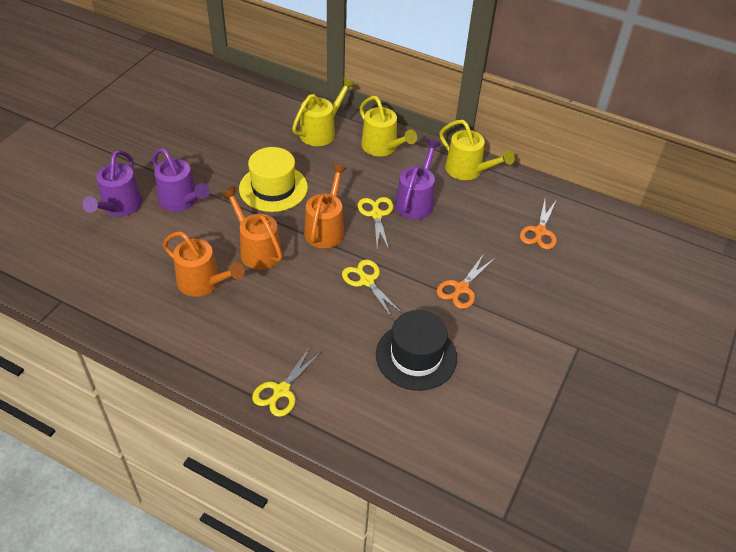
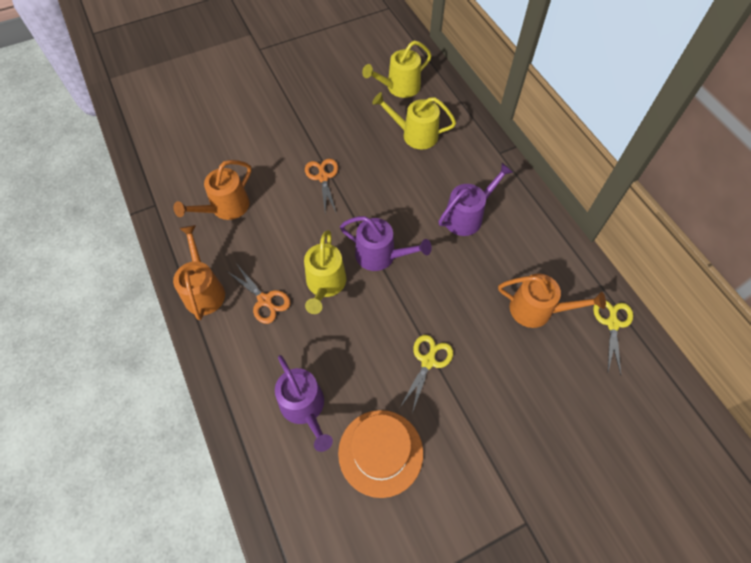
black hat: [376,310,457,391] = 1 -> none = 0
orange hat: none = 0 -> [338,410,423,498] = 1
yellow hat: [239,147,308,212] = 1 -> none = 0
yellow scissors: [252,346,321,417] [342,260,403,318] [358,197,393,250] = 3 -> [400,335,453,413] [593,301,633,375] = 2

